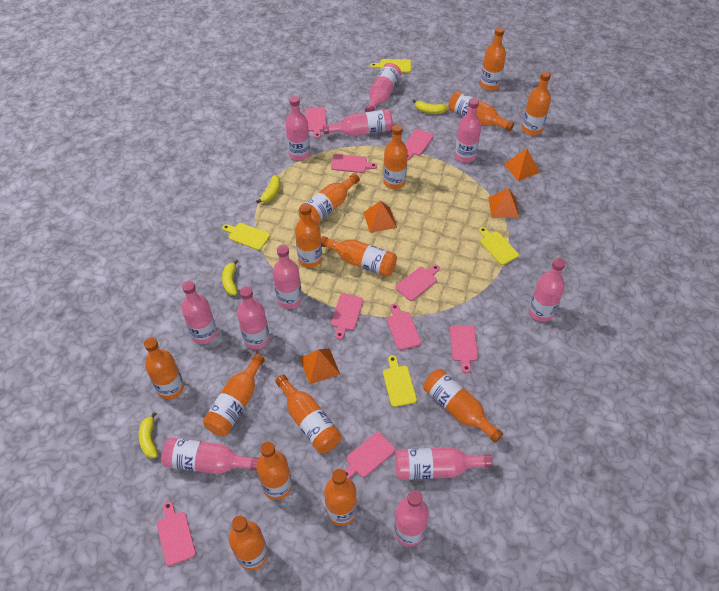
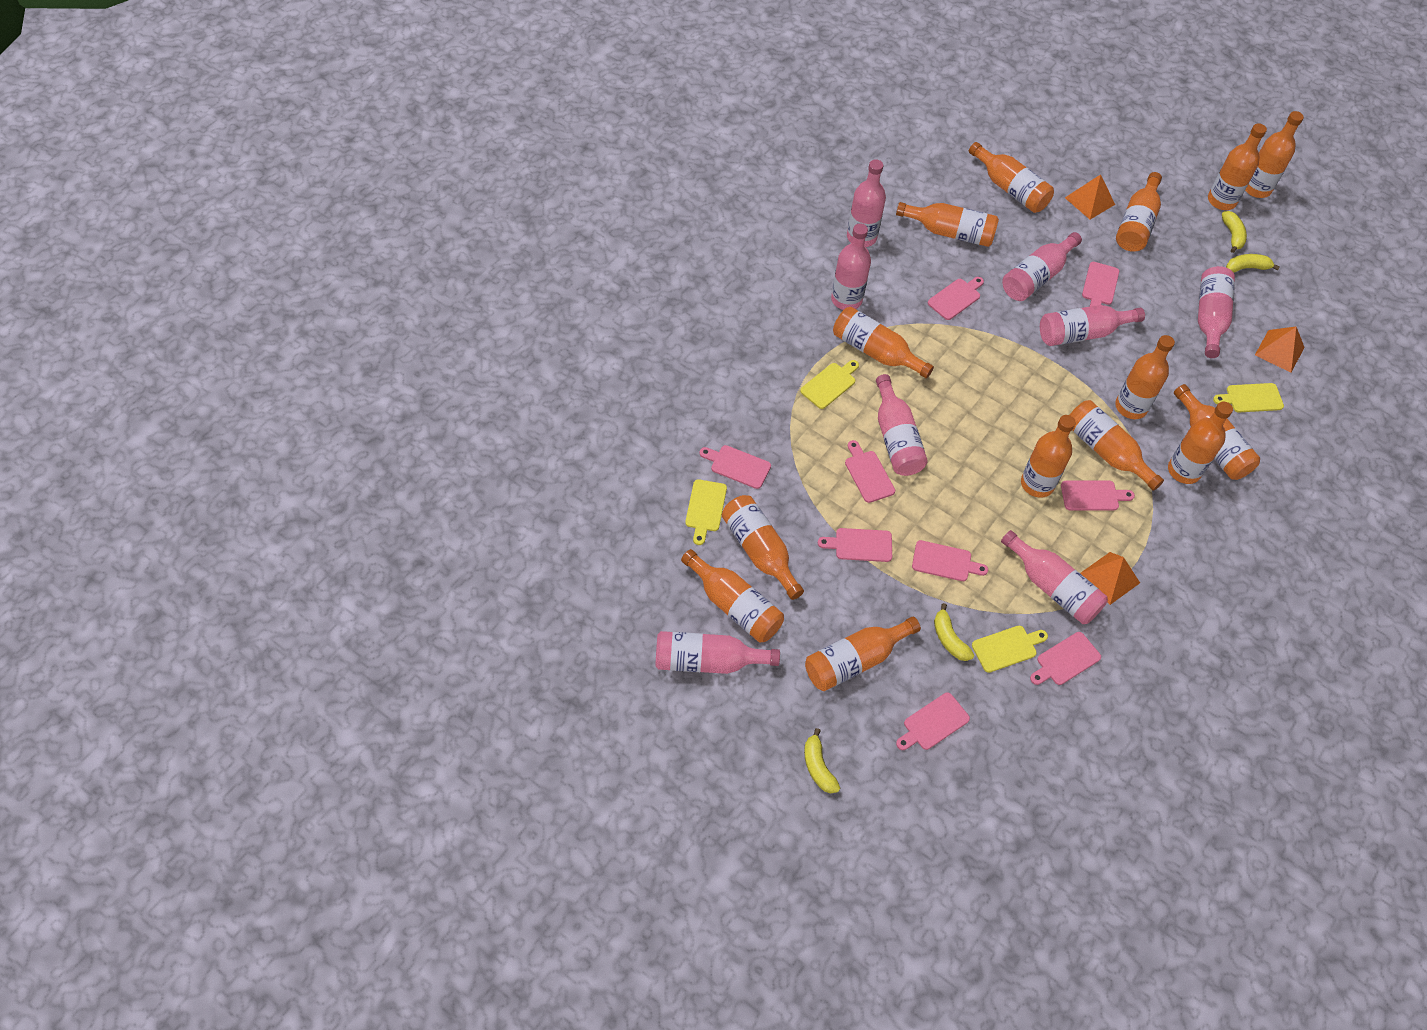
orange pyramid: [300,348,340,384] [363,201,397,233] [489,188,519,218] [504,149,540,181] = 4 -> [1065,174,1115,219] [1080,552,1140,605] [1255,327,1305,373] = 3
pink bottle: [161,438,258,474] [182,281,217,344] [237,286,270,349] [273,245,302,309] [285,96,310,161] [323,109,393,136] [365,63,401,112] [394,490,429,546] [395,447,493,480] [455,98,481,163] [529,258,565,322] = 11 -> [655,631,780,674] [831,223,871,310] [847,159,886,247] [876,374,928,476] [1001,530,1108,624] [1002,232,1082,301] [1040,305,1145,346] [1198,266,1235,358] = 8

